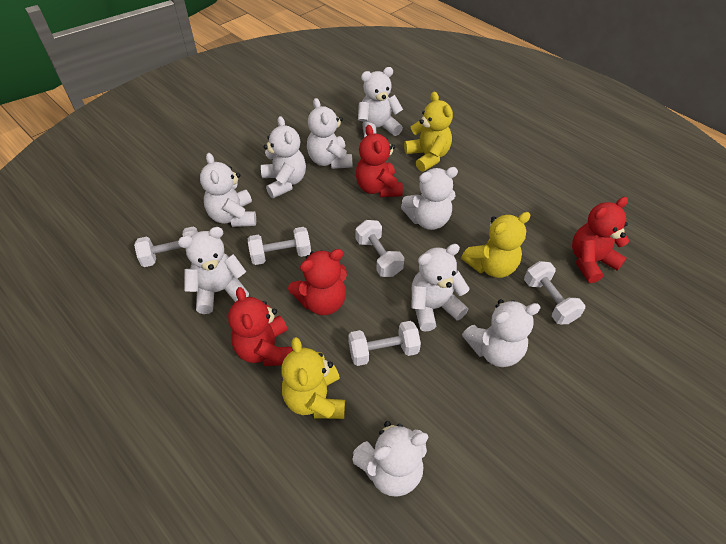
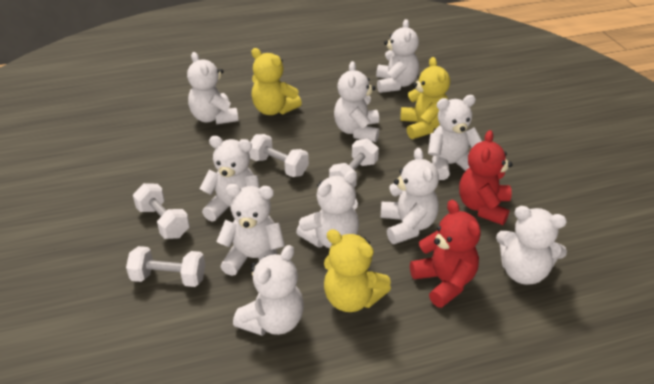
red teddy bear: [228,287,293,366] [288,249,347,315] [356,125,403,197] [572,197,629,283] = 4 -> [410,200,481,308] [459,130,513,225] = 2
white dumbbell: [134,226,198,267] [248,227,311,265] [348,321,421,366] [356,220,404,277] [524,261,586,324] = 5 -> [126,246,205,287] [133,183,190,239] [249,134,309,177] [329,138,379,187] = 4
white teddy bear: [178,227,249,314] [200,153,256,227] [261,116,306,198] [307,98,352,169] [352,421,428,497] [358,67,403,137] [401,167,458,230] [411,244,470,331] [462,299,541,367] = 9 -> [187,52,238,125] [200,136,260,222] [216,184,285,276] [233,245,304,336] [296,170,359,248] [334,61,379,142] [376,19,419,93] [381,148,439,244] [428,95,482,180] [496,206,567,285] = 10

